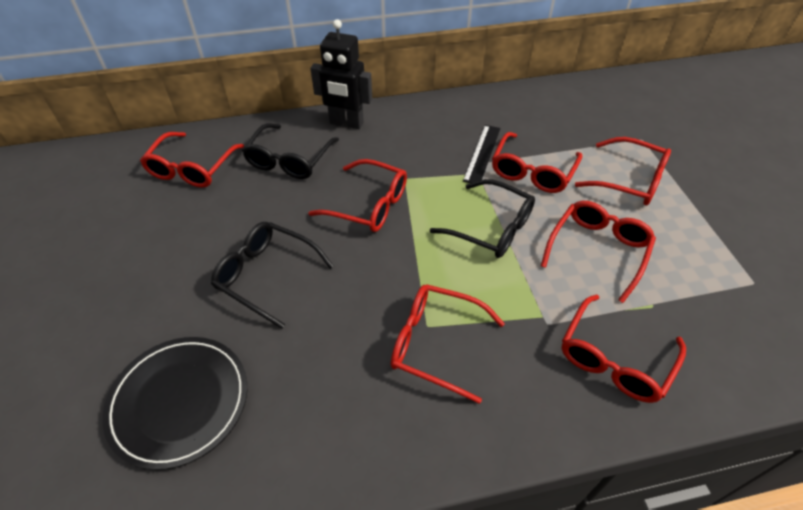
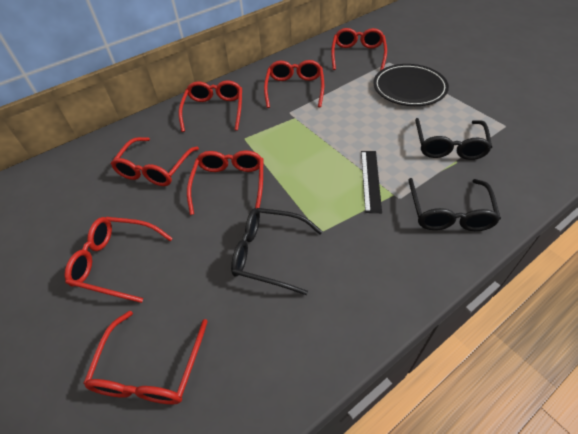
black robot: [310,19,372,129] = 1 -> none = 0

